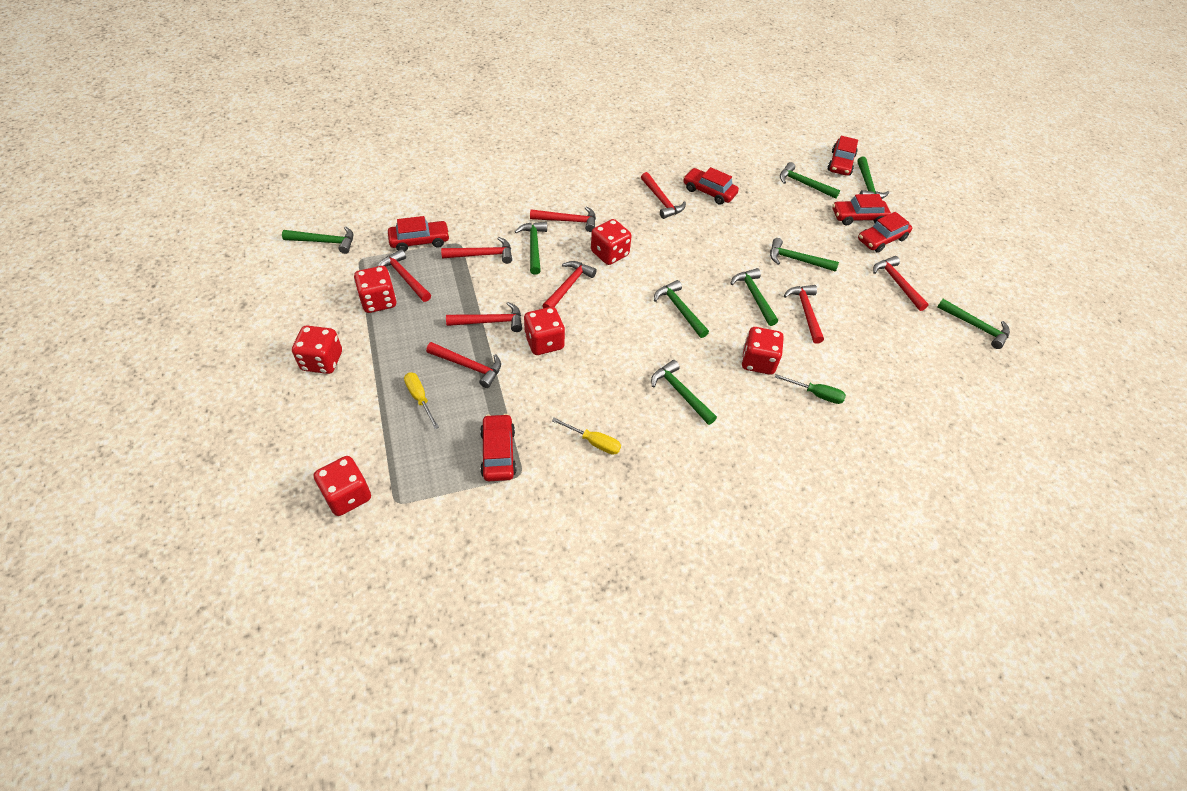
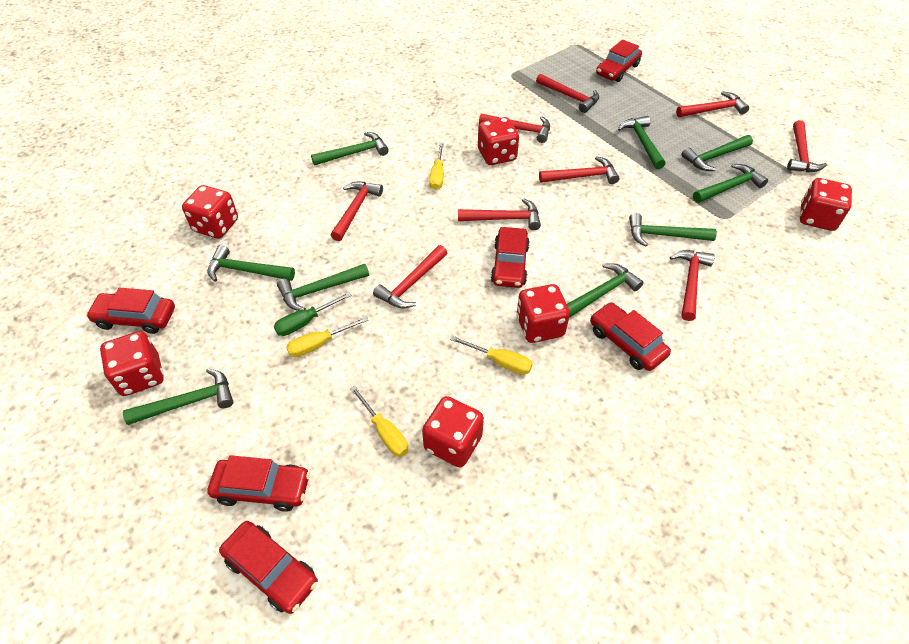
yellow screwdriver: [404,372,439,429] [552,418,621,455] = 2 -> [286,317,369,357] [350,386,408,457] [429,142,444,190] [450,336,533,375] = 4

